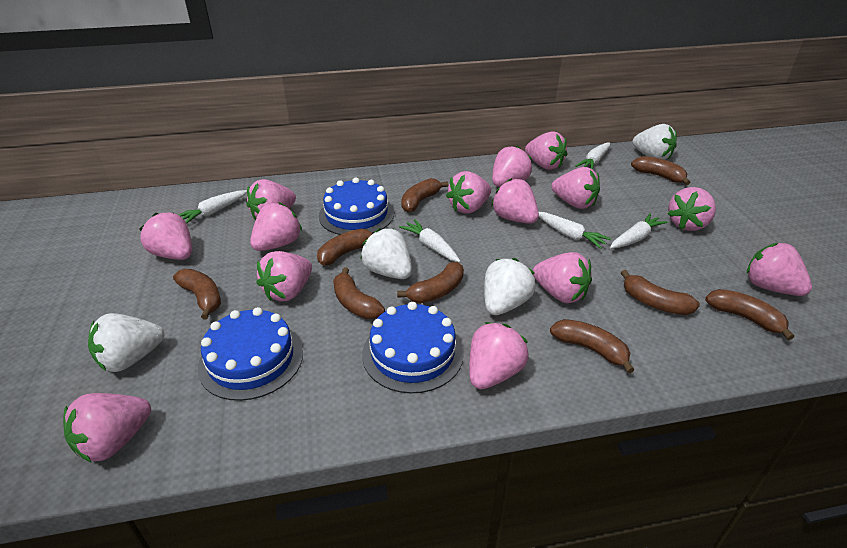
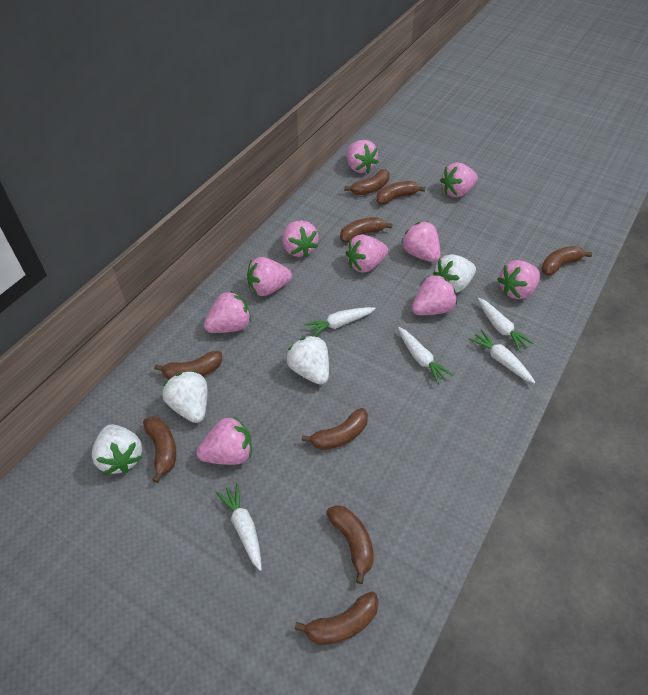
blue cake: [198,307,303,401] [319,178,394,235] [362,302,464,394] = 3 -> none = 0
pink strawberry: [63,393,151,463] [139,213,192,260] [246,179,296,220] [250,202,302,251] [257,251,312,301] [446,171,491,214] [469,322,529,389] [491,178,539,224] [492,146,532,187] [525,131,568,170] [533,252,592,303] [551,167,600,209] [667,187,716,231] [747,243,812,296] = 14 -> [196,417,252,465] [204,291,251,333] [247,257,292,296] [283,221,319,258] [346,234,388,273] [347,140,378,173] [401,221,441,262] [412,274,457,315] [440,162,478,198] [497,260,540,299] = 10

